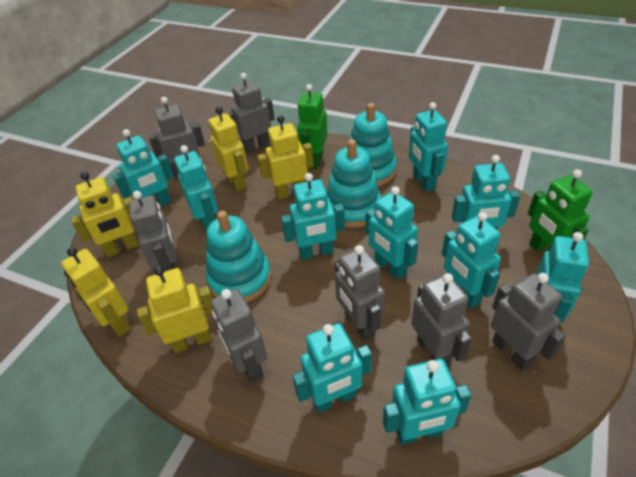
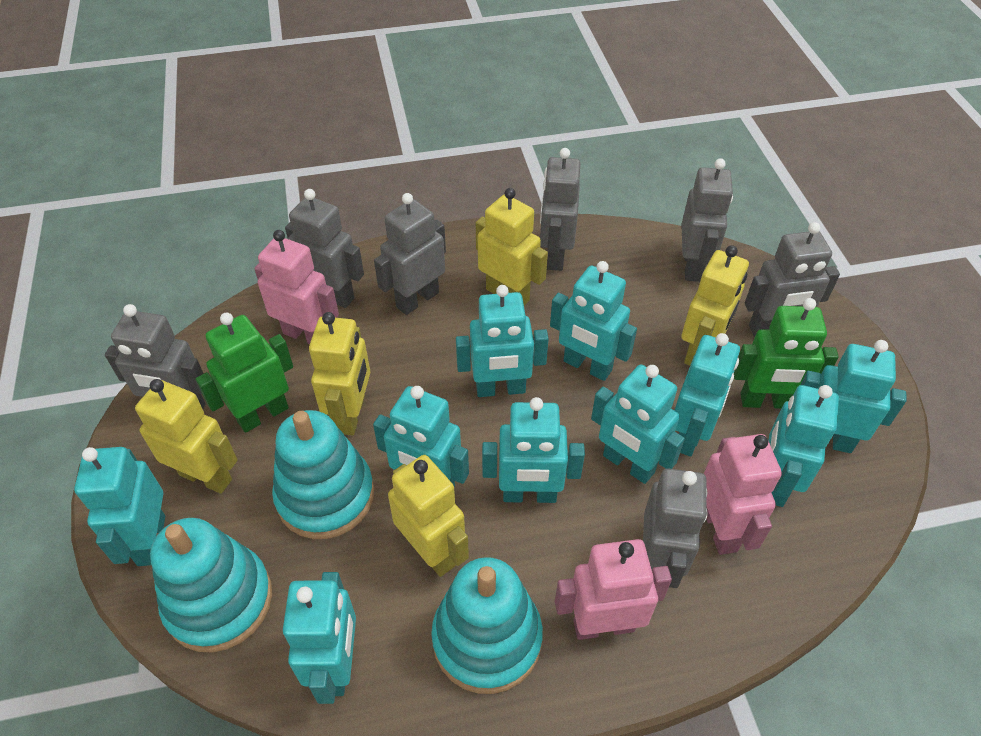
pink robot: none = 0 -> [254,230,339,344] [555,539,672,640] [704,434,782,555] = 3

